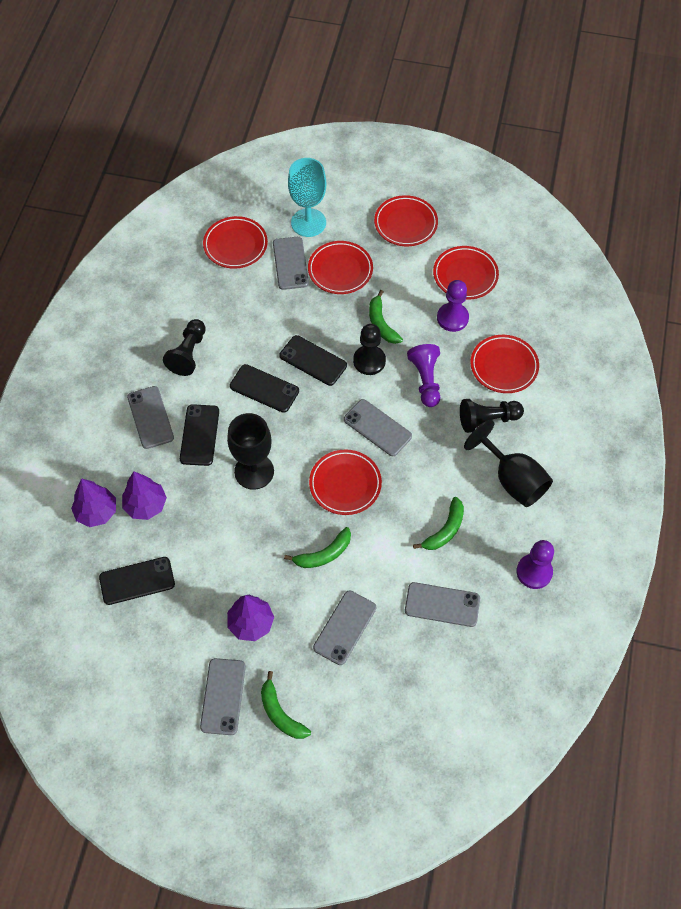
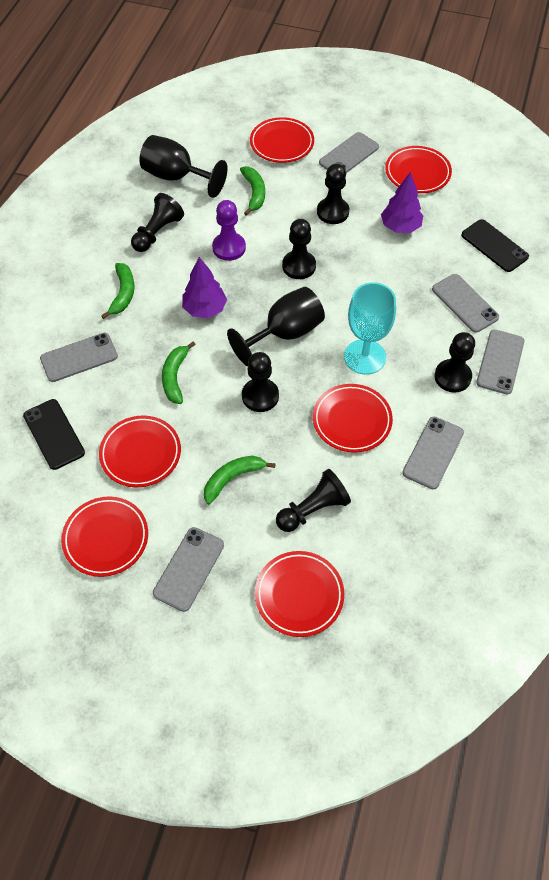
black pawn: [163,319,206,376] [353,324,386,375] [460,399,524,433] = 3 -> [131,193,184,252] [242,352,279,412] [276,469,351,532] [282,219,316,279] [317,164,349,224] [434,332,475,392] = 6
black phone: [99,557,175,605] [180,404,219,466] [230,364,299,413] [279,335,347,386] = 4 -> [23,399,85,470] [461,219,529,272] = 2
purple pawn: [407,344,440,407] [437,280,469,332] [517,540,554,589] = 3 -> [212,200,246,261] = 1
purple tree: [71,478,116,527] [122,471,167,520] [227,594,274,641] = 3 -> [182,257,227,318] [381,172,423,233] = 2

